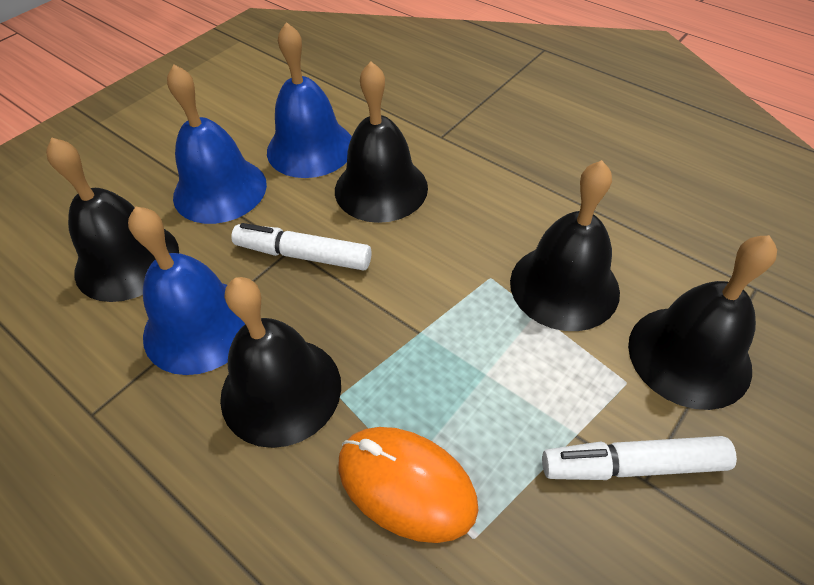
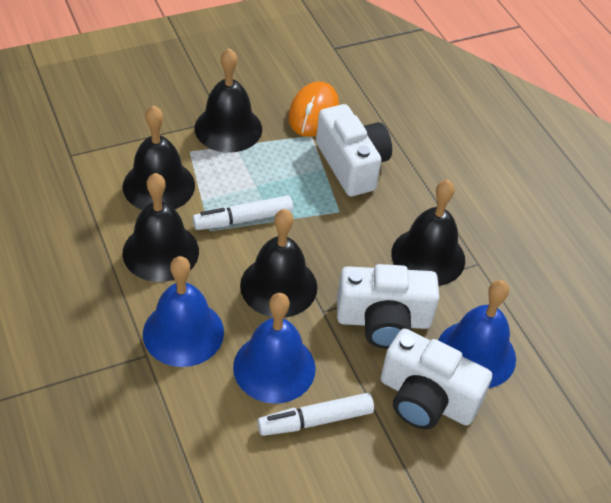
white camera: none = 0 -> [316,104,392,196] [337,264,439,349] [381,329,492,429] = 3

